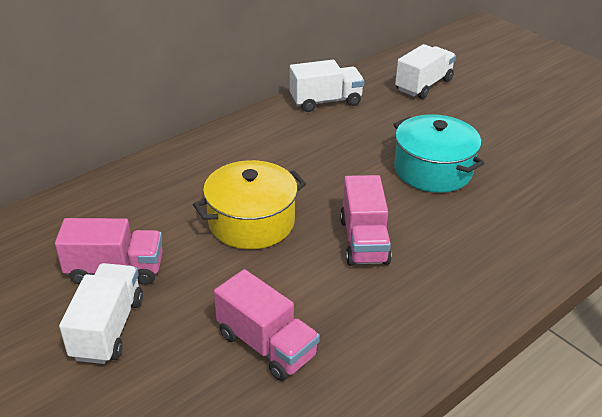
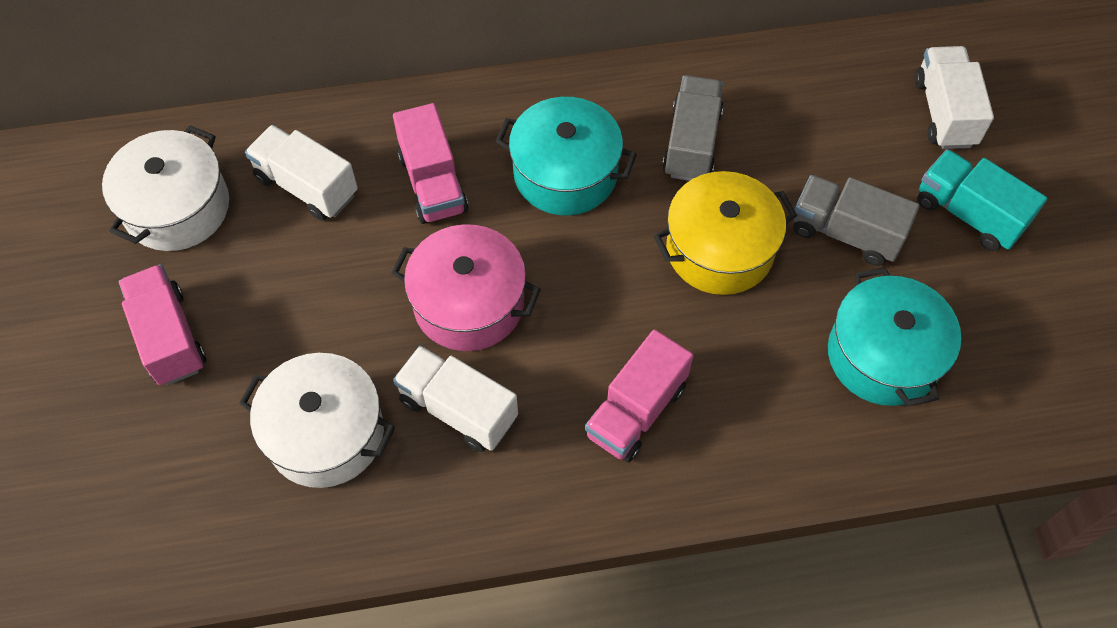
grey truck: none = 0 -> [662,75,723,181] [793,175,920,266] = 2
pink pot: none = 0 -> [391,224,541,351] = 1
turquoise pot: [393,114,485,193] = 1 -> [495,97,637,216] [828,267,961,407] = 2
turquoise truck: none = 0 -> [917,149,1047,251] = 1
white pot: none = 0 -> [102,125,229,251] [239,353,395,488] = 2

